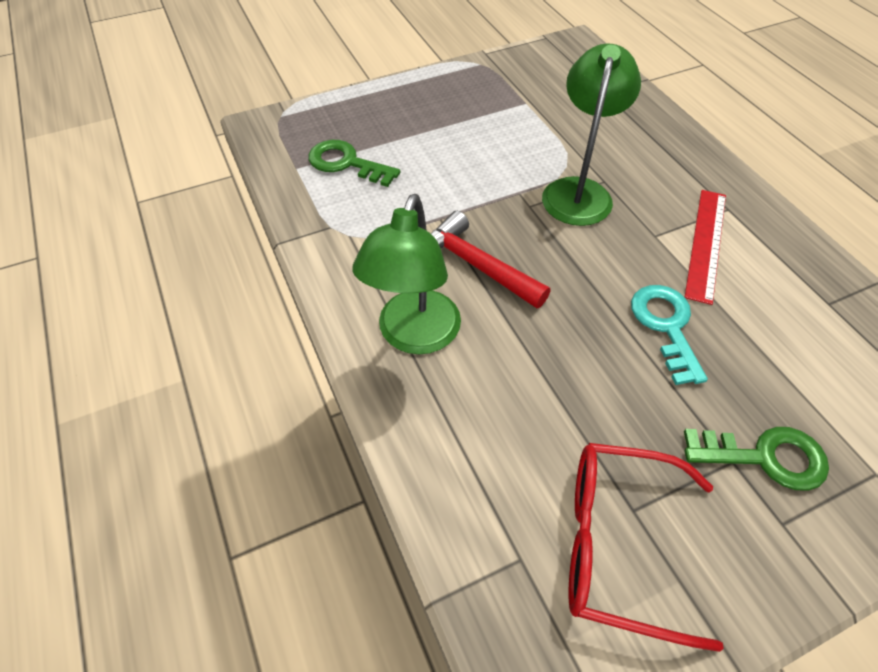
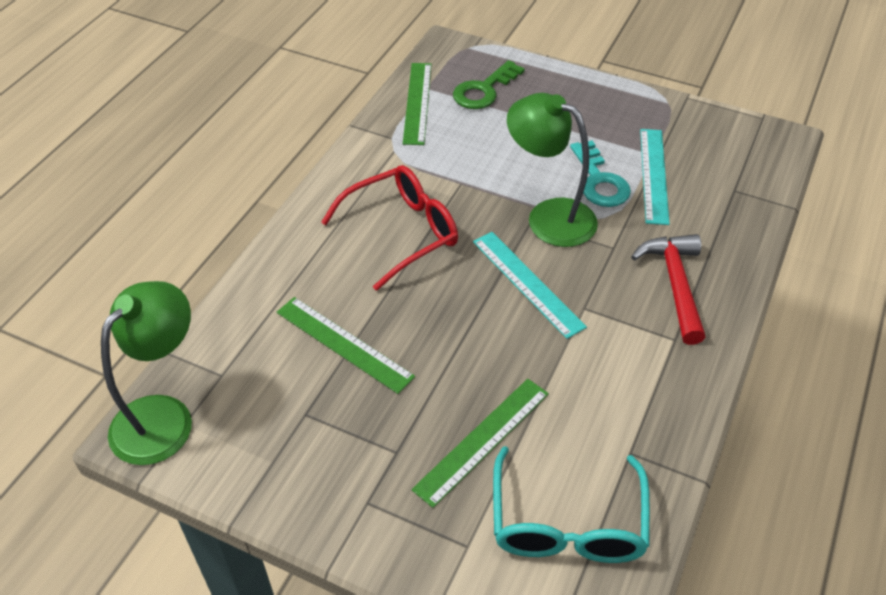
green key: [309,140,400,187] [684,427,829,491] = 2 -> [453,60,525,109] = 1
green ruler: none = 0 -> [277,297,415,394] [403,63,432,145] [412,379,549,508] = 3
red ruler: [685,190,726,305] = 1 -> none = 0
turquoise glasses: none = 0 -> [493,446,650,563] = 1
turquoise ruler: none = 0 -> [473,232,587,339] [640,129,670,225] = 2

